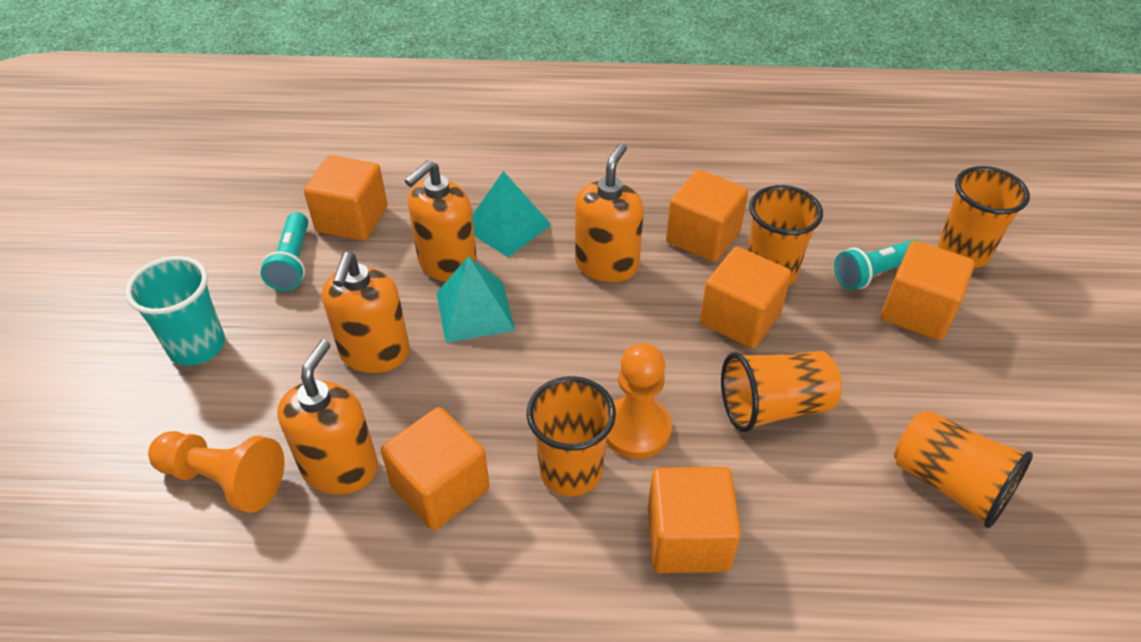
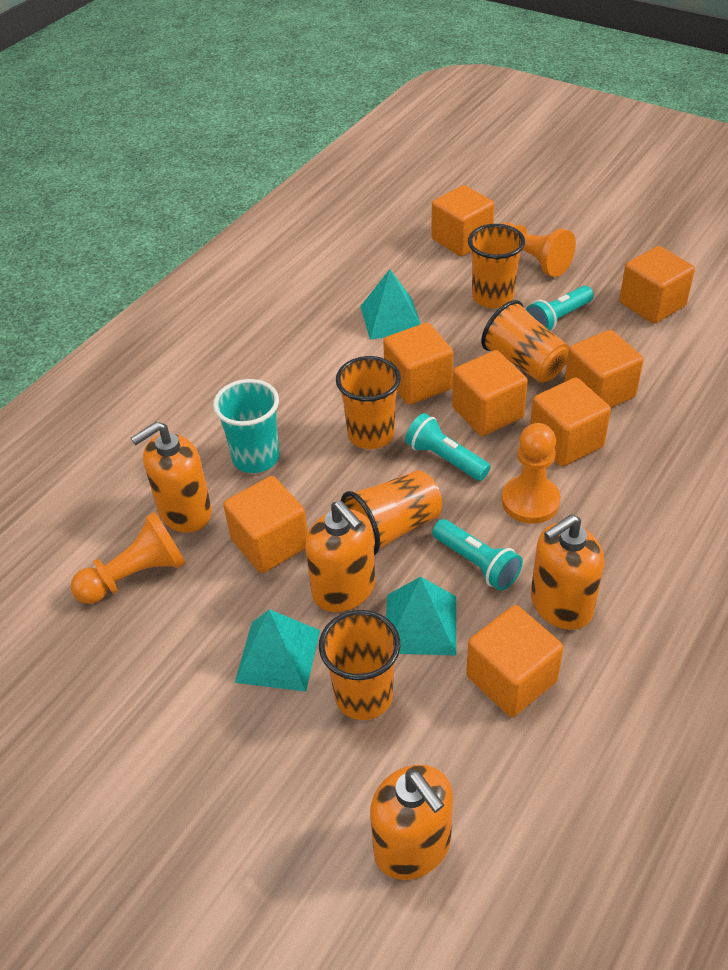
orange cube: [304,155,387,241] [381,407,490,530] [648,467,741,573] [666,170,748,262] [700,247,791,349] [881,240,975,340] = 6 -> [223,476,308,573] [383,323,453,405] [431,185,494,256] [452,350,528,436] [466,605,564,717] [530,377,611,466] [564,330,644,408] [619,246,695,324] = 8
orange pawn: [148,431,285,513] [606,343,672,459] = 2 -> [71,512,186,604] [501,223,576,277] [502,423,561,524] = 3
turquoise flashlight: [261,212,308,291] [834,239,921,290] = 2 -> [405,413,491,481] [432,519,523,591] [526,286,594,332] = 3
turquoise pyramid: [437,256,515,343] [472,171,552,257] = 2 -> [235,609,320,692] [360,269,421,340] [386,577,456,655] = 3

